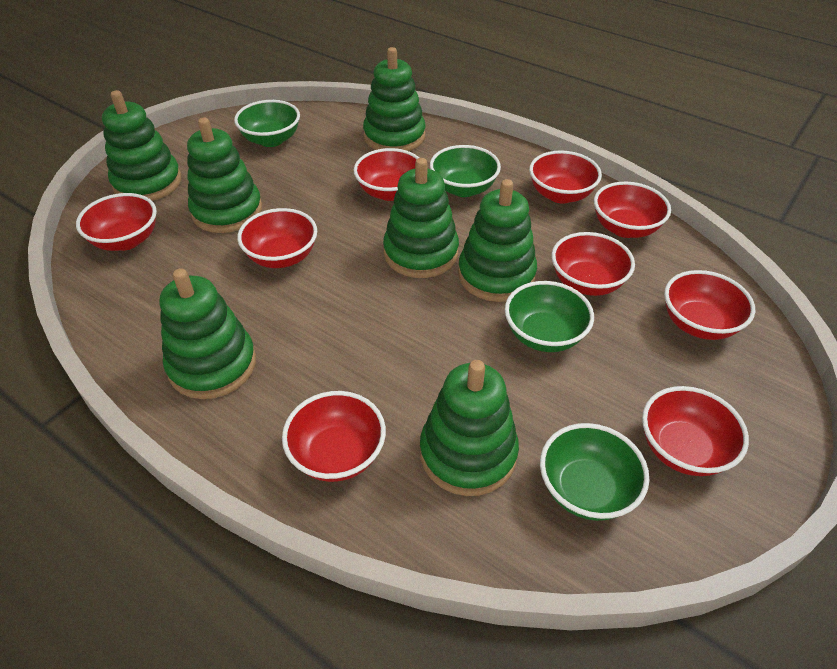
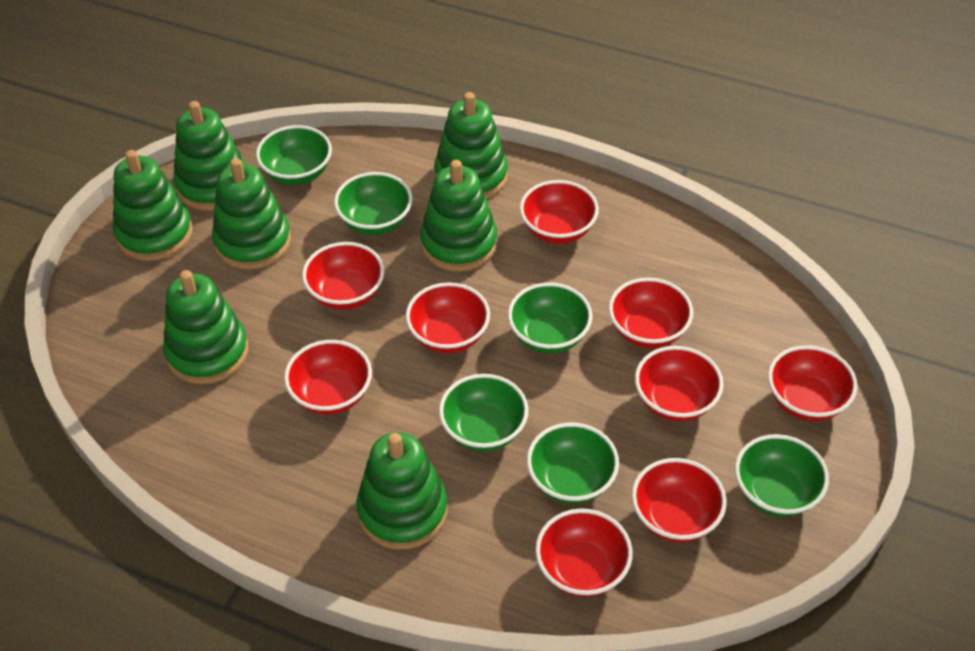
green bowl: [234,100,300,147] [430,145,501,197] [505,281,594,352] [540,423,649,521] = 4 -> [256,125,332,185] [334,172,413,235] [439,374,529,451] [508,283,592,353] [527,423,619,504] [735,434,829,517] = 6

